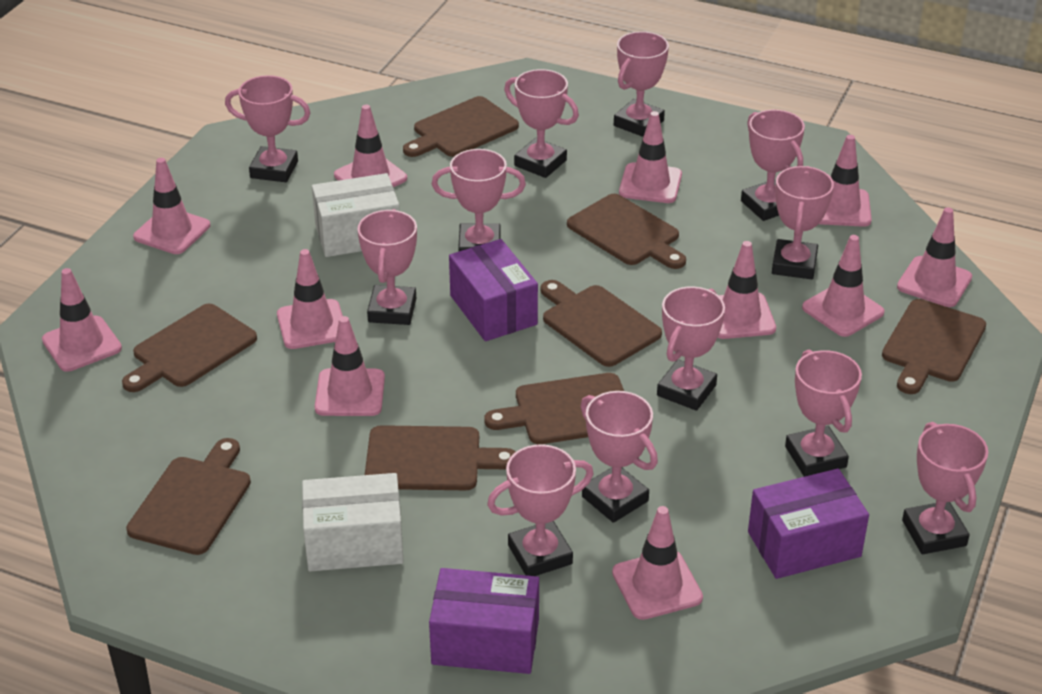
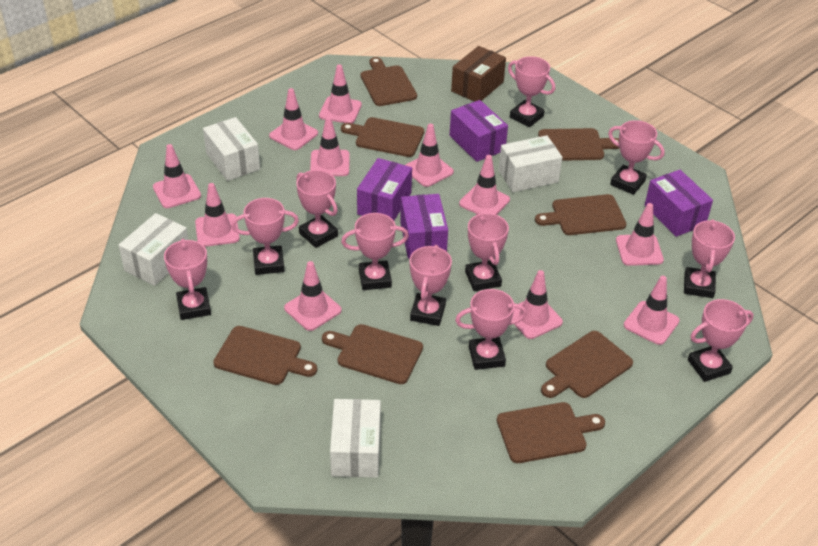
brown box: none = 0 -> [451,46,506,102] = 1
pink trophy: [225,75,310,182] [357,209,417,325] [432,149,526,251] [487,444,594,576] [504,69,579,178] [580,391,658,523] [614,31,669,137] [657,287,725,411] [741,110,805,221] [772,166,834,279] [785,350,862,477] [902,422,988,554] = 12 -> [164,239,211,320] [231,198,299,275] [296,170,338,248] [341,213,409,290] [409,245,452,326] [455,289,527,370] [465,212,509,291] [508,56,555,127] [608,120,665,195] [684,219,735,298] [688,299,754,382] = 11
purple box: [429,568,539,674] [449,239,538,341] [748,469,869,579] = 3 -> [357,158,412,221] [400,194,448,259] [450,100,508,162] [645,170,713,237] = 4
white box: [302,473,404,571] [312,173,400,257] = 2 -> [119,213,188,286] [203,117,260,181] [330,399,381,478] [499,135,563,192] = 4

